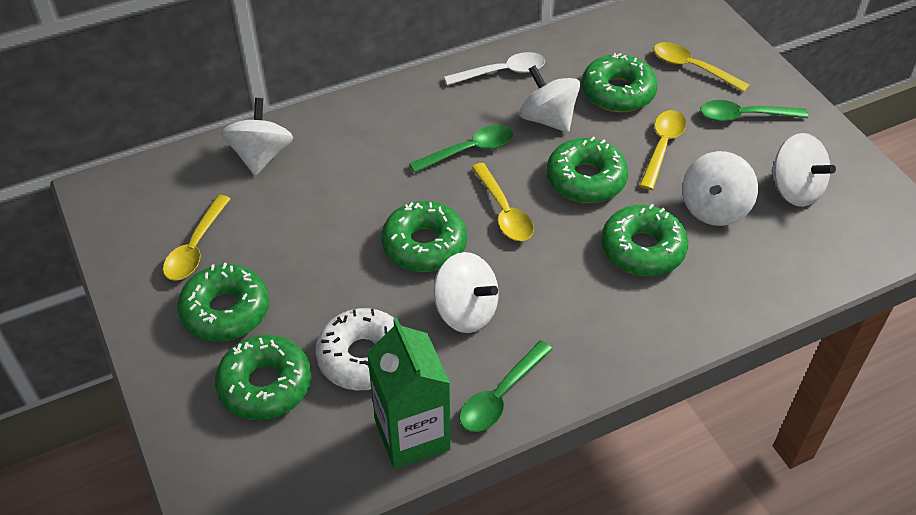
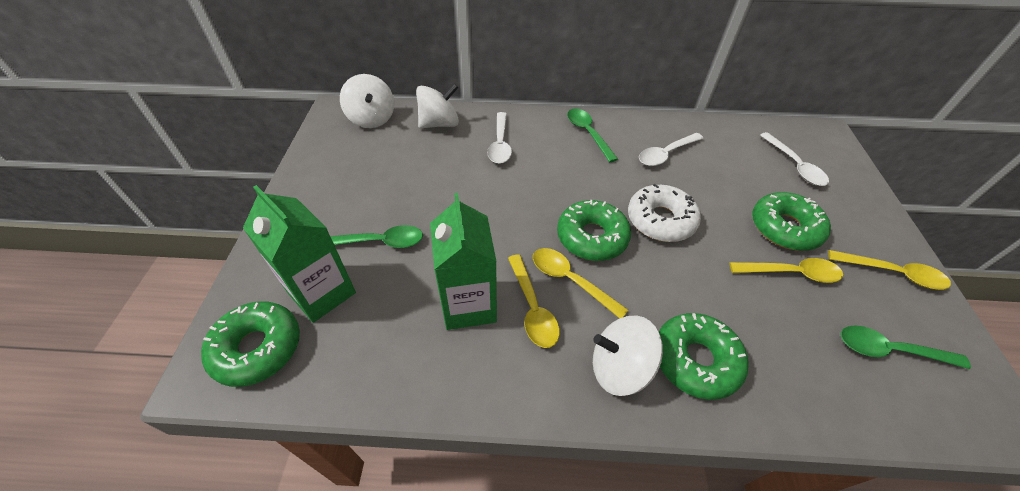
green carton: [367,318,451,469] = 1 -> [243,185,356,323] [430,193,497,330] = 2
green donut: [177,263,269,341] [215,335,312,420] [381,201,467,272] [546,136,628,203] [581,53,658,112] [601,204,688,276] = 6 -> [201,301,300,387] [557,200,631,261] [659,313,749,400] [752,192,831,251] = 4
white spinning top: [221,98,293,176] [434,252,499,333] [519,65,580,133] [682,151,758,226] [771,133,836,207] = 5 -> [340,74,394,128] [416,83,459,128] [593,316,663,396] = 3
white spoon: [444,52,545,85] = 1 -> [487,112,512,164] [639,133,704,166] [760,132,829,186] = 3

